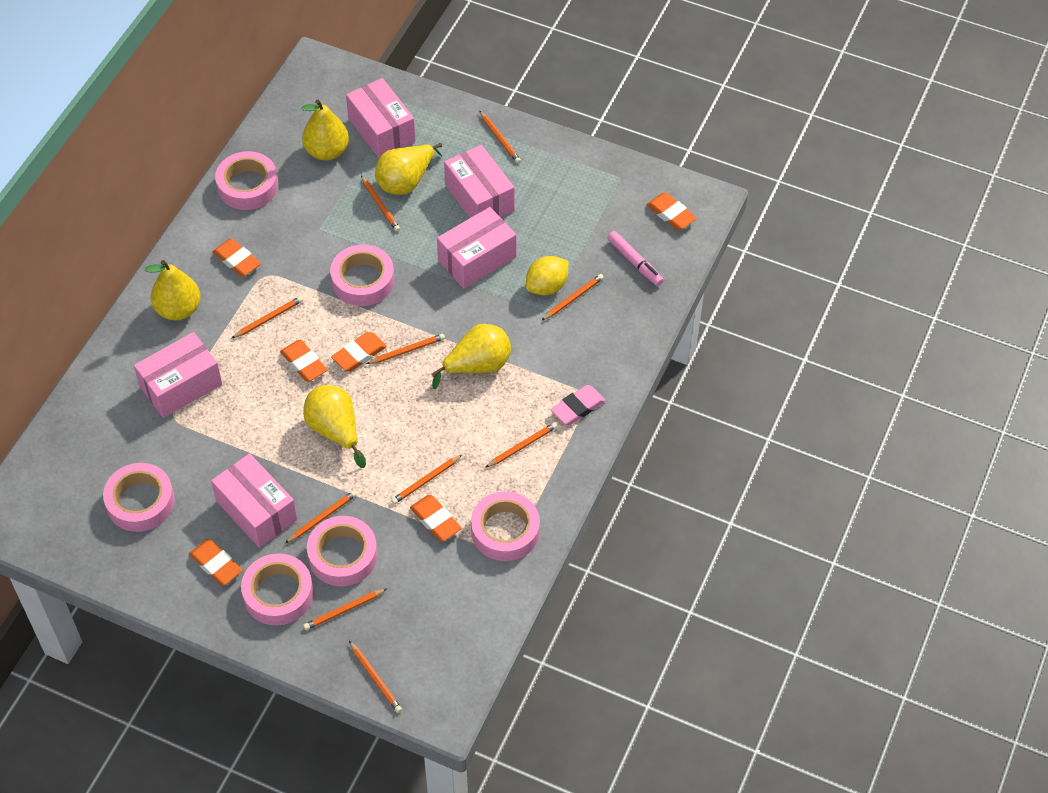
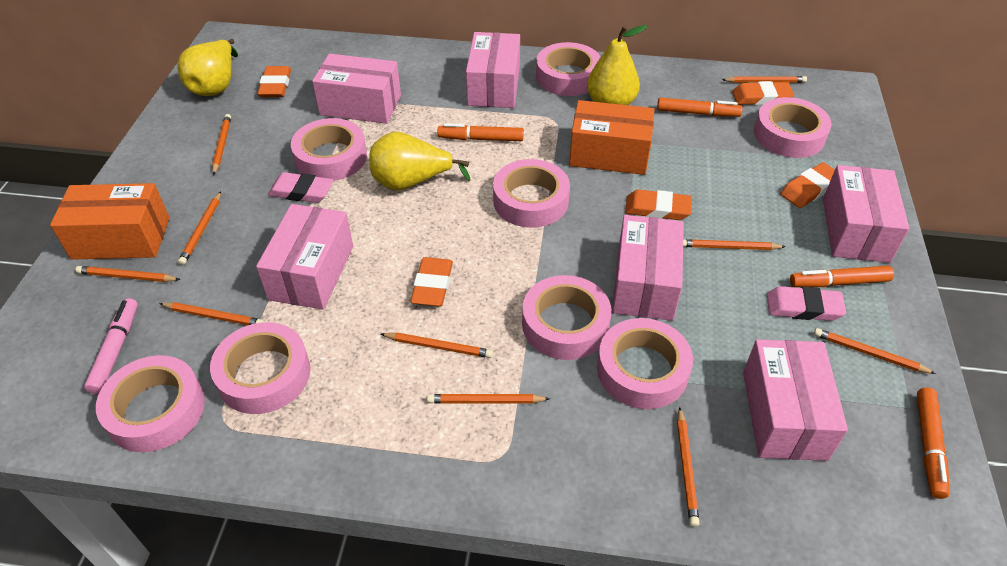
orange box: none = 0 -> [50,183,169,260] [569,100,654,175] = 2
orange eraser: [189,539,242,585] [213,238,261,277] [280,340,328,382] [331,332,387,372] [410,495,462,541] [646,192,697,230] = 6 -> [257,66,291,97] [410,257,453,306] [625,189,692,220] [732,81,794,105] [780,162,835,208] = 5
orange marker: none = 0 -> [437,123,524,141] [657,98,743,117] [790,266,894,287] [917,387,950,499] = 4
pink box: [134,332,222,418] [211,453,297,548] [346,78,415,158] [437,207,516,289] [444,145,515,218] = 5 -> [256,204,353,310] [312,54,401,124] [466,32,520,108] [612,215,684,321] [743,339,848,461] [823,165,909,263] = 6
pink eraser: [550,385,606,425] = 1 -> [268,172,333,203] [767,286,846,321] = 2
pink tape: [103,463,175,532] [215,151,278,210] [241,553,313,625] [307,516,377,586] [330,245,394,306] [471,491,540,561] = 6 -> [96,355,205,452] [210,322,310,414] [291,118,367,181] [493,159,570,228] [522,275,611,360] [536,42,600,96] [597,318,693,409] [754,97,832,158] = 8
yellow lemon: [526,256,568,295] = 1 -> none = 0
yellow pear: [145,260,201,320] [301,100,349,160] [303,385,366,468] [375,143,442,195] [431,324,511,389] = 5 -> [177,39,238,96] [369,132,471,191] [587,25,647,105] = 3

